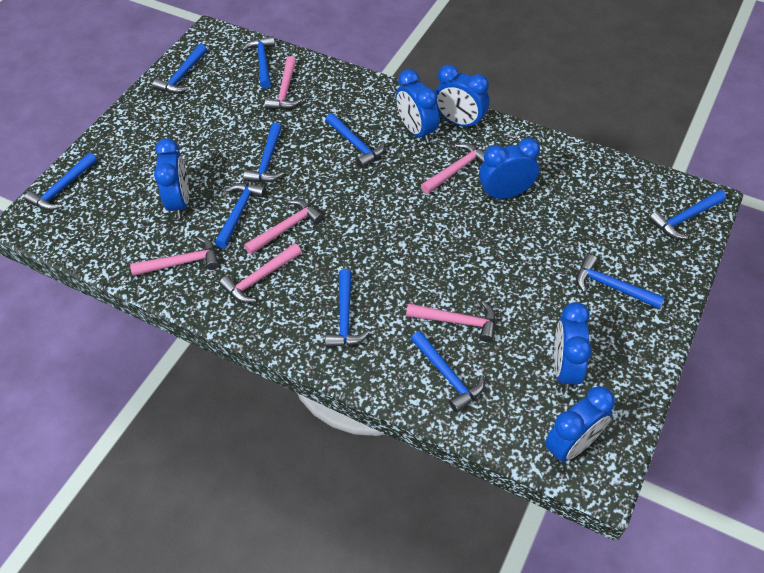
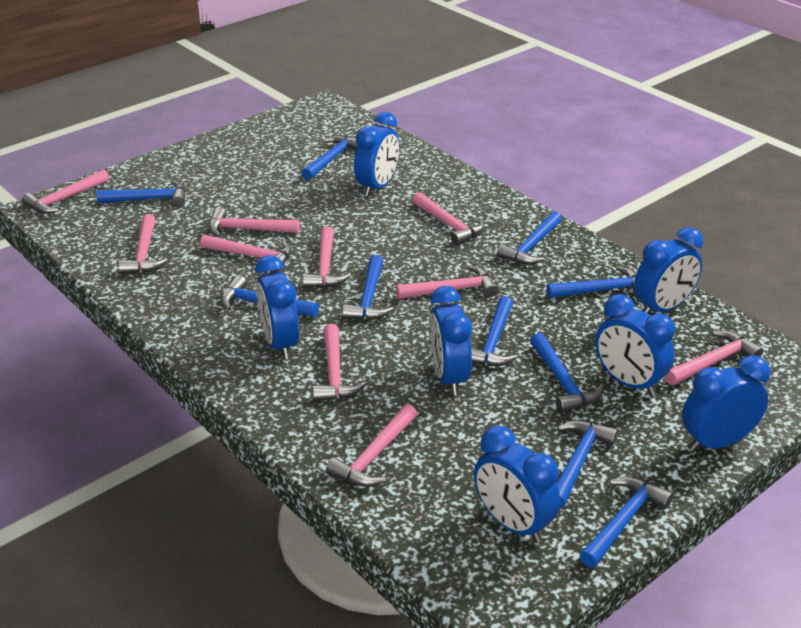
blue clock: [154,138,189,219] [396,69,439,143] [435,65,489,129] [479,138,540,200] [545,386,615,462] [554,302,592,391] = 6 -> [255,255,300,360] [354,112,399,197] [429,286,472,395] [474,426,560,543] [595,294,675,396] [634,227,703,314] [682,355,771,452] = 7
pink hammer: [130,236,219,276] [219,243,302,303] [244,200,324,255] [265,56,302,110] [406,301,496,342] [421,143,485,194] = 6 -> [22,169,109,214] [118,214,168,274] [200,235,292,272] [209,207,300,237] [303,227,351,288] [313,324,367,402] [326,404,417,487] [396,265,498,299] [412,192,484,246] [665,330,763,385] = 10

